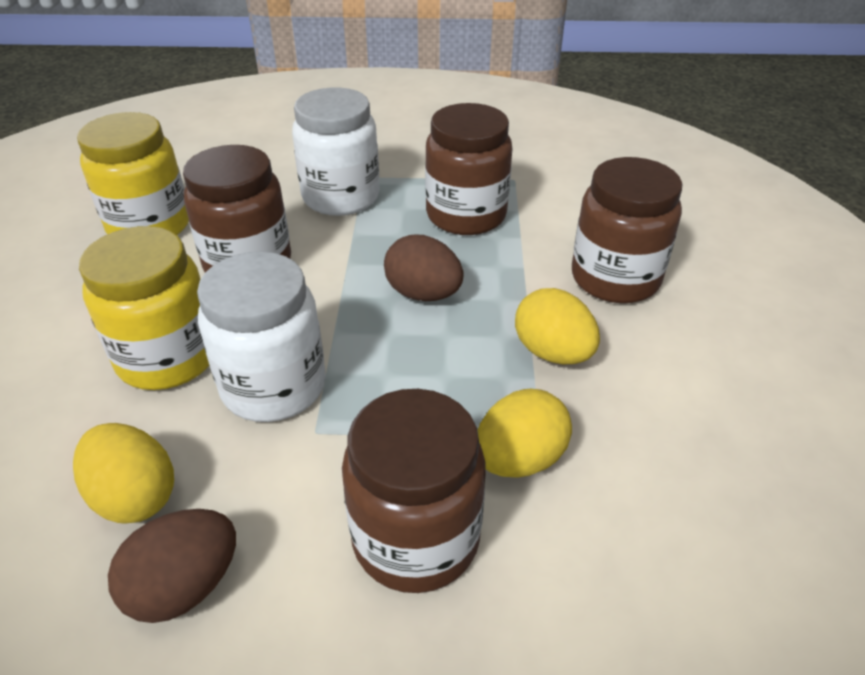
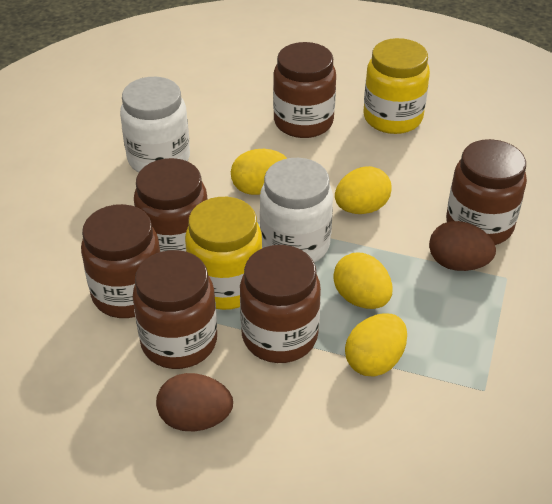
brown jar: [183,145,291,272] [342,389,486,593] [425,103,512,235] [572,157,682,303] = 4 -> [81,204,161,318] [133,250,217,369] [134,158,207,252] [240,245,321,363] [273,42,336,138] [446,139,527,245] = 6
yellow egg: [73,423,174,524] [477,389,572,478] [515,288,600,364] = 3 -> [231,149,288,195] [333,253,393,309] [335,166,392,214] [345,313,407,377] = 4

